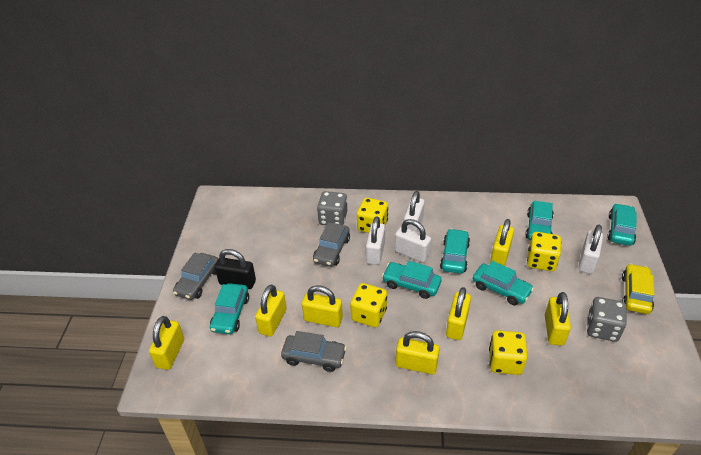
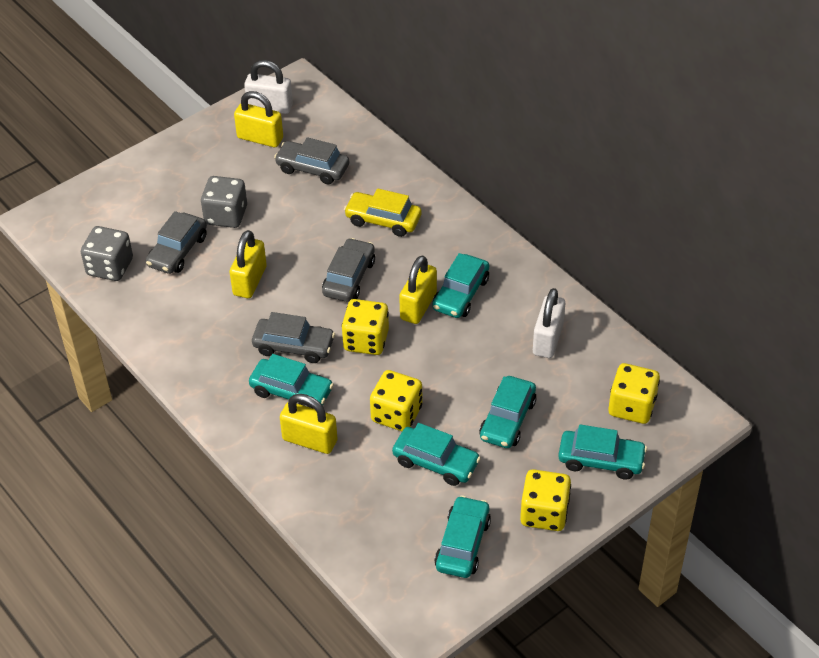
black padlock: [215,249,256,289] = 1 -> none = 0
grey car: [173,252,218,300] [281,331,347,372] [313,222,350,267] = 3 -> [146,211,207,274] [252,312,335,363] [274,137,349,184] [322,238,375,302] = 4
white padlock: [366,216,385,265] [395,219,431,263] [404,191,425,232] [578,224,603,274] = 4 -> [244,60,293,114] [533,288,565,358] = 2
yellow padlock: [149,316,184,370] [255,285,287,337] [302,285,343,327] [396,331,440,374] [446,287,471,340] [490,219,514,266] [545,292,571,345] = 7 -> [230,230,267,298] [234,91,283,147] [280,394,337,454] [399,255,437,324] = 4

